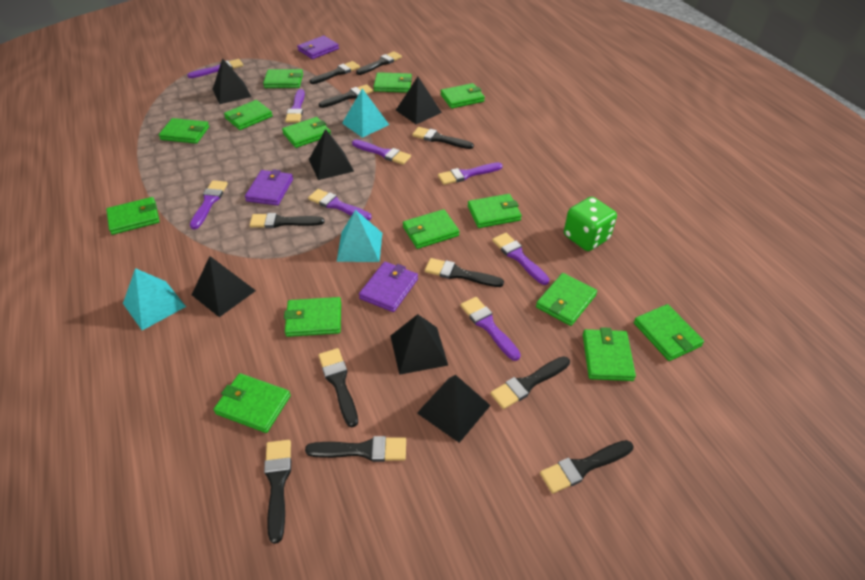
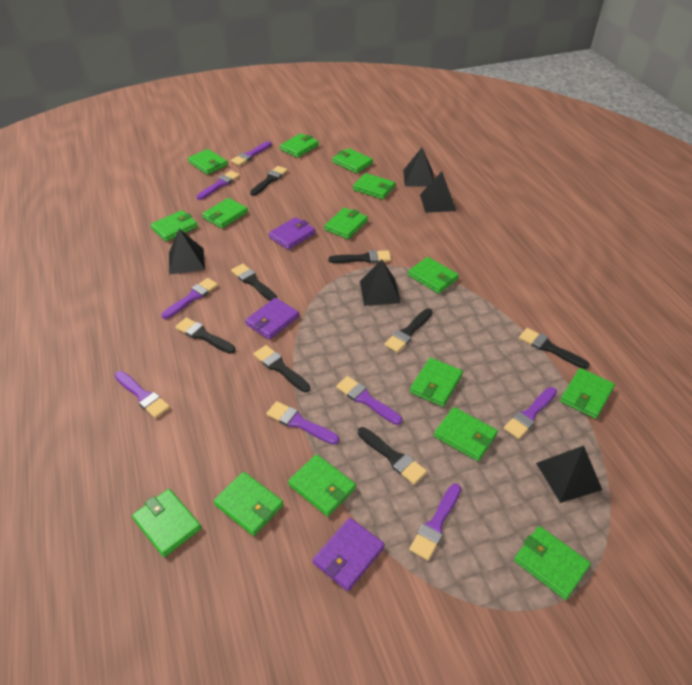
black brush: [250,213,325,228] [264,440,291,544] [305,436,406,462] [310,61,360,84] [319,84,373,108] [319,348,358,427] [356,51,402,75] [412,127,474,149] [425,258,504,287] [490,356,570,409] [540,440,633,494] = 11 -> [175,317,236,354] [231,264,277,301] [250,166,288,196] [254,345,310,392] [328,250,391,263] [358,427,427,485] [384,309,433,353] [519,328,590,369] = 8
black pyramid: [192,256,256,317] [213,58,251,104] [309,129,354,180] [391,314,448,375] [396,77,442,124] [417,375,491,443] = 6 -> [169,229,205,274] [360,260,401,306] [403,148,434,187] [420,172,456,213] [536,446,602,503] = 5
green dice: [564,197,617,251] = 1 -> none = 0
green wallet: [106,197,159,235] [159,118,209,144] [213,373,291,433] [224,100,273,130] [263,69,303,88] [282,117,331,148] [284,297,341,337] [373,72,412,93] [403,209,460,249] [440,83,485,109] [468,194,522,228] [536,273,597,326] [583,327,636,381] [634,304,704,361] = 14 -> [132,489,202,557] [150,210,198,242] [188,149,228,175] [202,198,248,228] [213,472,284,536] [280,133,319,158] [288,454,356,517] [324,208,368,239] [332,148,373,173] [353,173,395,199] [408,257,459,294] [410,358,463,407] [434,407,498,461] [514,526,591,600] [560,368,615,419] = 15
turquoise pyramid: [123,268,186,330] [337,210,382,262] [342,88,389,138] = 3 -> none = 0

